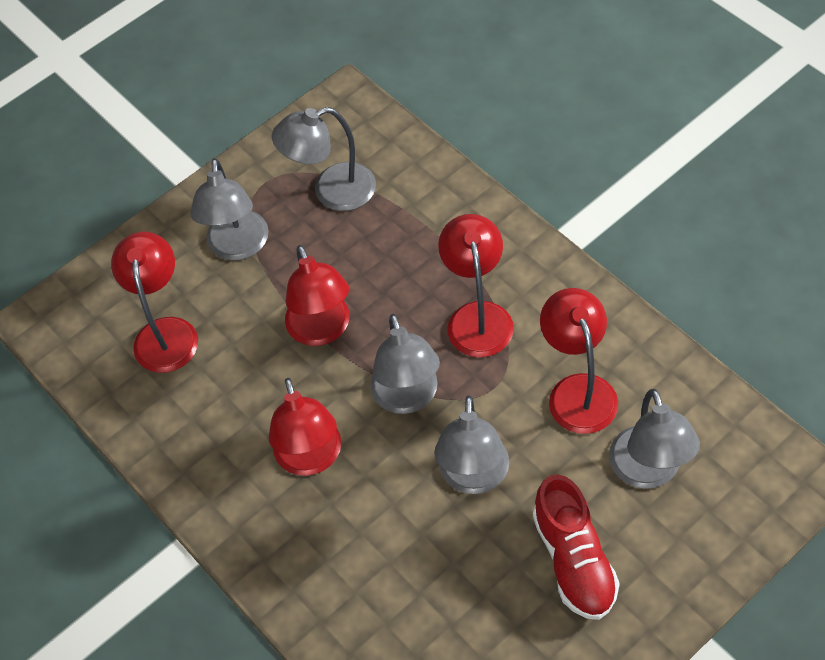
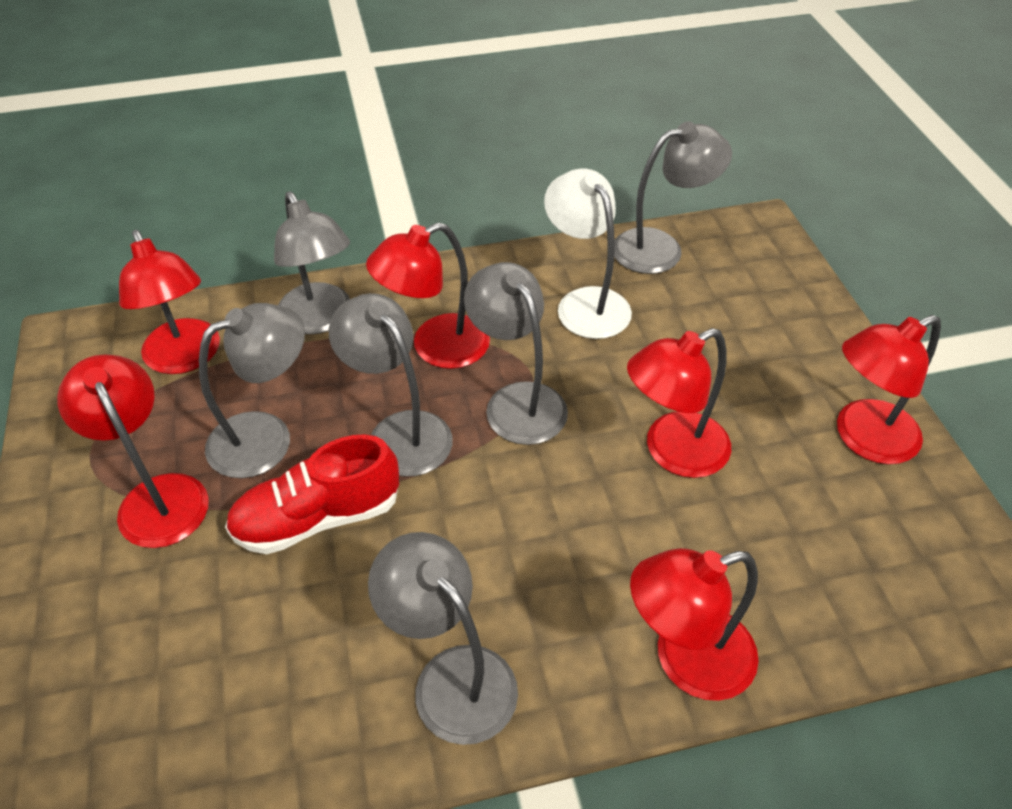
grey lamp: [191,159,269,260] [272,107,376,211] [370,314,440,414] [434,395,509,494] [609,389,700,489] = 5 -> [199,303,305,478] [274,192,350,335] [329,293,453,477] [368,532,518,745] [464,262,568,445] [614,121,732,274] = 6
red lamp: [111,232,198,373] [269,378,341,476] [285,245,350,346] [438,214,514,357] [540,288,618,434] = 5 -> [57,354,209,548] [119,230,220,374] [366,223,490,369] [627,328,731,478] [630,548,759,701] [837,315,941,464] = 6
white lamp: none = 0 -> [544,169,632,339] = 1

